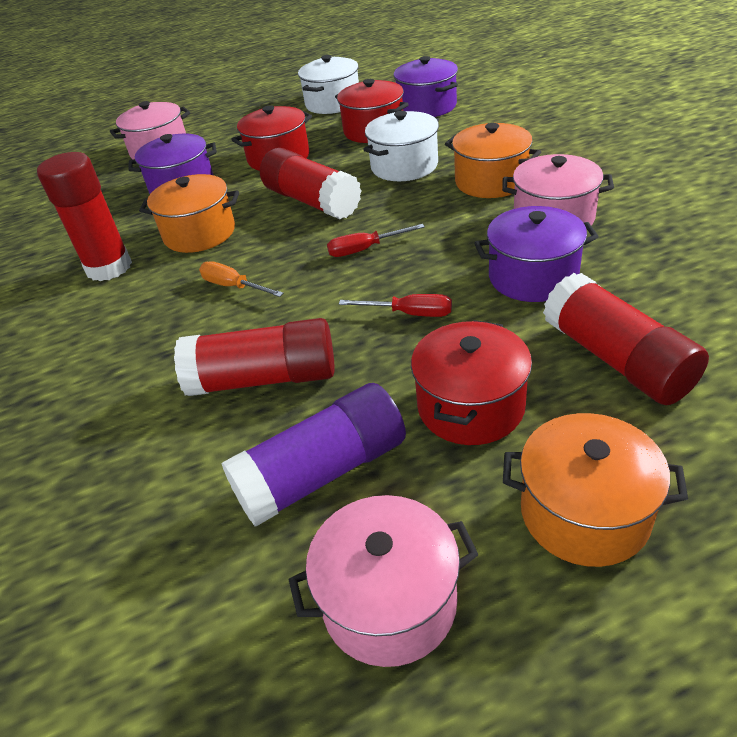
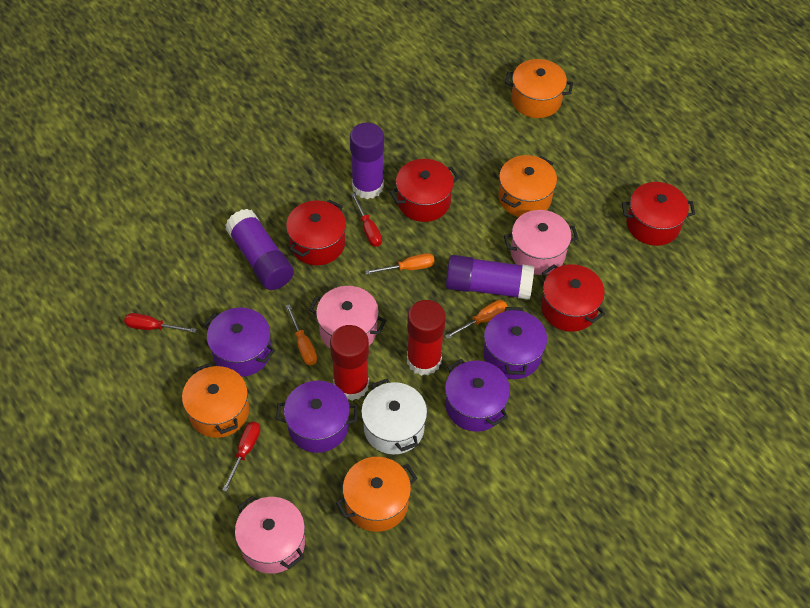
orange pot: [139,174,239,253] [445,123,541,198] [503,413,688,567] = 3 -> [182,363,249,438] [336,457,417,532] [498,155,557,217] [505,59,573,118] = 4
orange screwdriver: [199,261,284,297] = 1 -> [286,304,317,365] [365,253,435,275] [445,300,507,339] = 3
purple glue stick: [221,383,406,526] = 1 -> [225,209,294,290] [350,123,384,199] [446,255,534,300] = 3
purple pot: [128,134,217,194] [394,56,458,117] [474,206,599,302] = 3 -> [204,308,275,377] [276,381,358,453] [445,359,510,432] [483,307,547,379] = 4
red glue stick: [37,152,132,281] [174,318,335,396] [260,148,362,219] [543,273,709,405] = 4 -> [330,325,369,401] [407,300,446,376] = 2
red pot: [231,105,312,171] [335,79,409,143] [411,320,532,445] = 3 -> [286,199,346,265] [390,159,459,222] [541,264,605,332] [622,182,695,246] = 4
red screwdriver: [327,224,425,257] [339,294,452,317] = 2 -> [124,313,197,333] [222,422,260,492] [351,193,382,247] = 3
white pot: [298,55,359,114] [363,111,439,181] = 2 -> [361,379,427,454] = 1

